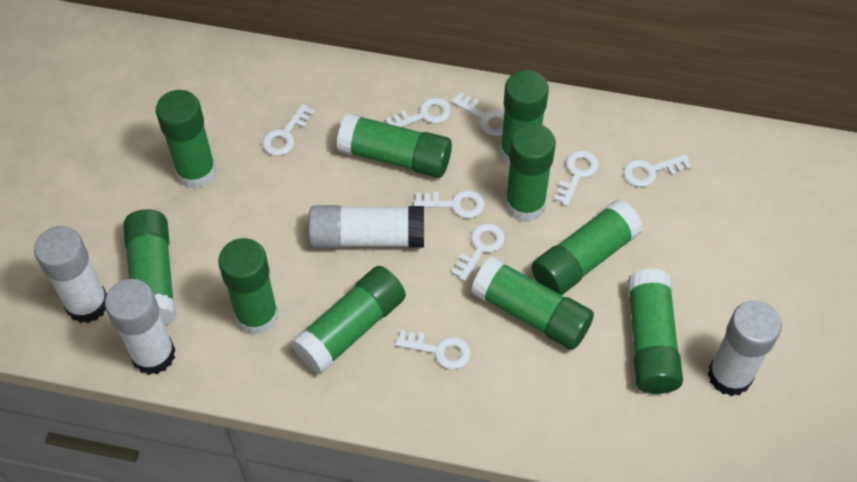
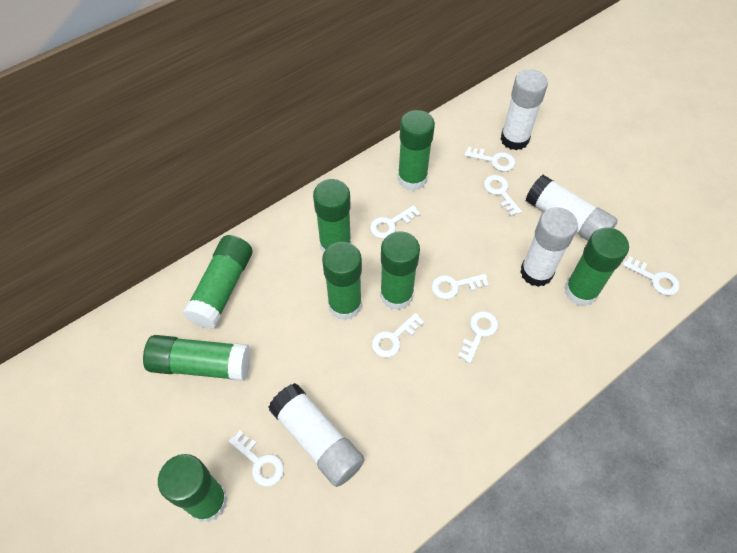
green glue stick: [123,209,176,325] [156,90,216,189] [218,238,278,335] [291,266,406,374] [337,113,452,178] [471,256,594,350] [500,70,549,165] [505,123,556,222] [531,200,643,295] [627,268,683,394] = 10 -> [143,335,251,381] [158,454,228,523] [183,235,252,329] [313,179,351,254] [322,242,362,320] [380,231,420,310] [397,110,435,191] [564,227,629,306] = 8

